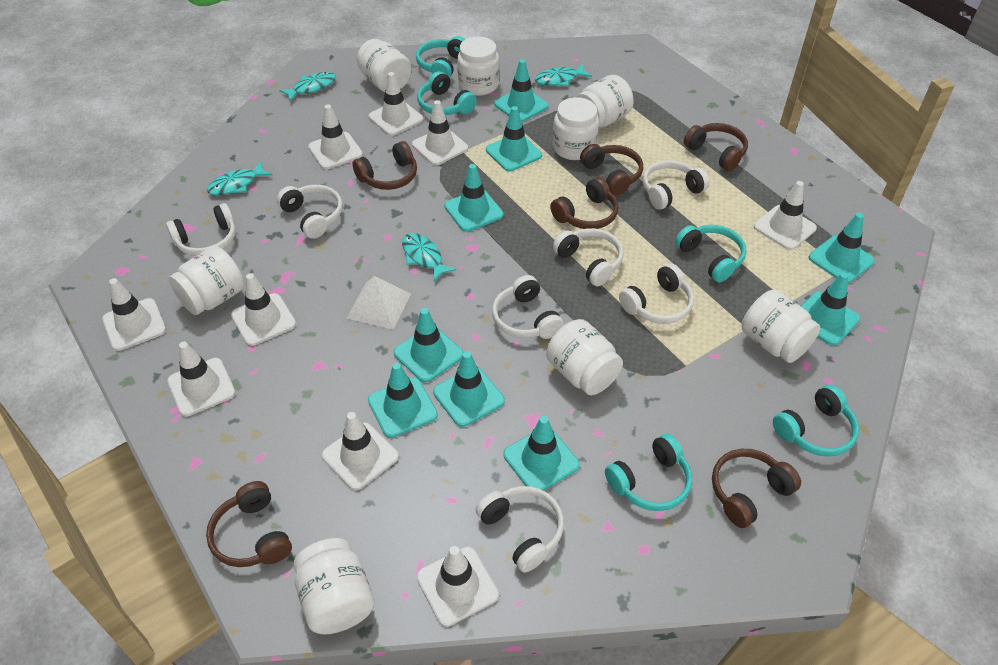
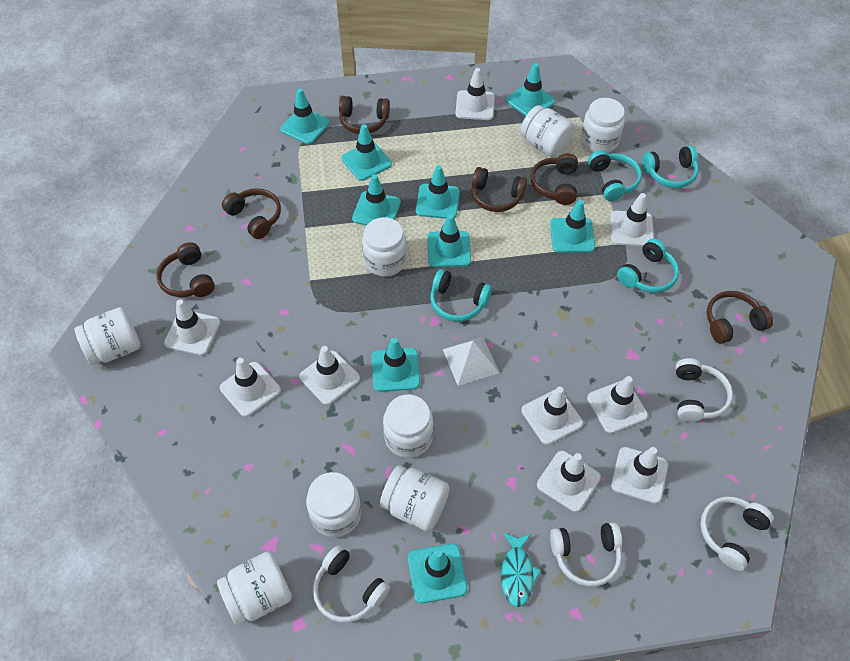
turquoise fish: [207,161,272,195] [279,72,336,101] [402,233,456,282] [535,64,592,86] = 4 -> [501,533,541,607] = 1
turquoise headphones: [416,36,465,78] [417,71,477,115] [605,434,692,511] [675,225,746,282] [773,385,859,457] = 5 -> [430,269,492,321] [588,150,642,201] [617,239,679,293] [642,146,699,188] = 4
white headphones: [166,203,236,256] [277,185,343,239] [476,486,564,573] [492,275,564,339] [553,228,624,286] [619,263,694,324] [643,160,710,209] = 7 -> [313,545,390,623] [550,522,622,587] [676,358,733,422] [700,497,774,571] = 4

